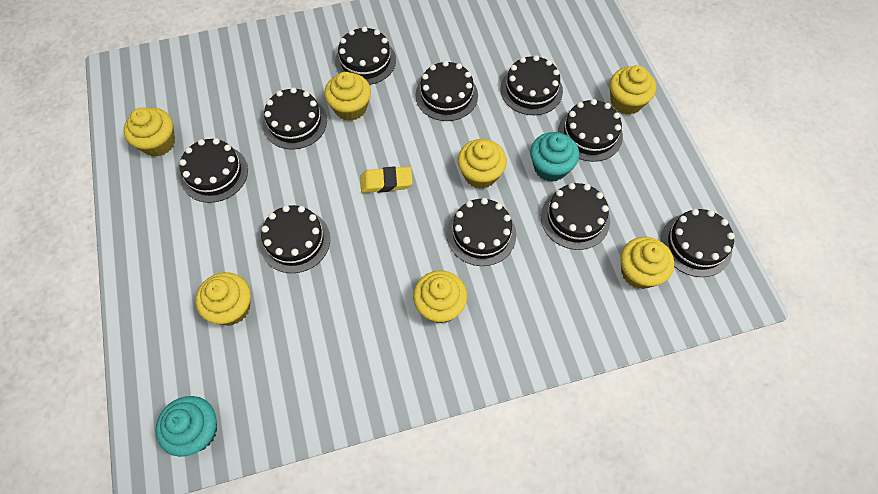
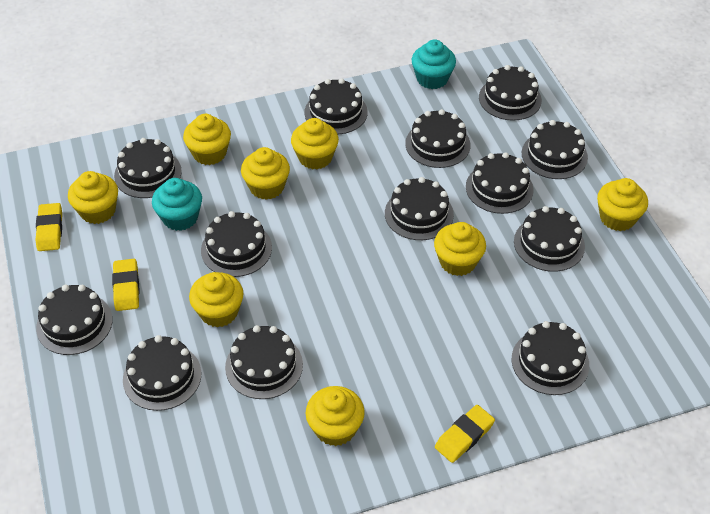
black cake: [179,138,248,203] [260,205,330,273] [263,87,327,150] [335,26,396,85] [415,61,478,121] [447,198,516,266] [500,55,563,115] [541,183,610,250] [558,99,623,162] [661,209,735,277] = 10 -> [36,285,113,355] [114,138,182,198] [123,335,201,411] [201,211,272,277] [225,325,303,399] [304,78,368,135] [385,177,454,240] [405,109,470,168] [466,152,534,214] [479,65,542,121] [512,321,589,395] [514,206,585,272] [522,120,588,179] = 13
yellow cupcake: [124,108,175,157] [195,272,251,326] [324,72,371,121] [413,270,467,324] [458,139,507,189] [610,65,656,115] [620,237,674,289] = 7 -> [68,171,118,224] [183,114,231,165] [189,272,244,327] [241,147,290,200] [291,118,339,170] [306,386,365,446] [434,222,486,276] [597,178,648,231] = 8
yellow eraser: [360,166,412,193] = 1 -> [36,203,62,251] [112,259,140,311] [435,405,495,463] = 3

